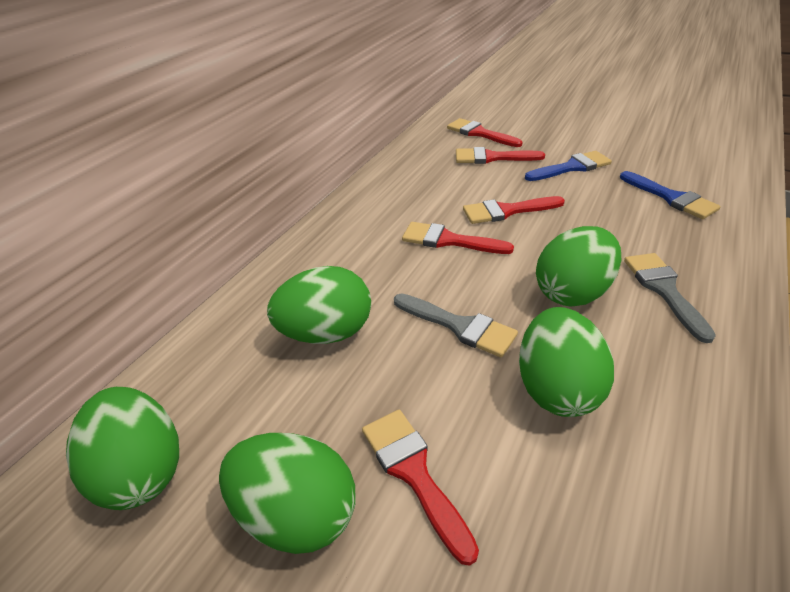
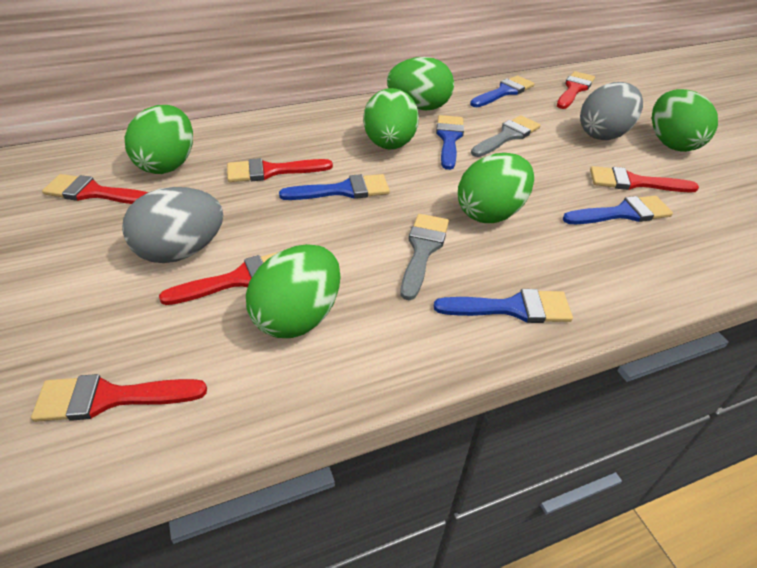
blue brush: [525,151,612,181] [620,171,721,219] = 2 -> [279,174,390,200] [434,289,573,323] [436,115,464,170] [470,76,535,107] [563,196,673,224] = 5
green egg: [66,387,179,510] [219,433,355,554] [267,266,371,344] [519,307,614,417] [536,226,621,307] = 5 -> [125,105,193,174] [246,244,340,338] [363,88,419,150] [387,57,454,111] [458,153,534,223] [652,89,718,152] = 6
grey egg: none = 0 -> [122,187,223,263] [580,82,643,140] = 2
red brush: [362,410,479,566] [402,222,514,254] [447,118,523,147] [456,147,545,164] [463,196,565,224] = 5 -> [31,374,207,422] [42,174,148,204] [159,252,278,305] [227,158,333,182] [557,71,595,109] [590,166,699,192] = 6

